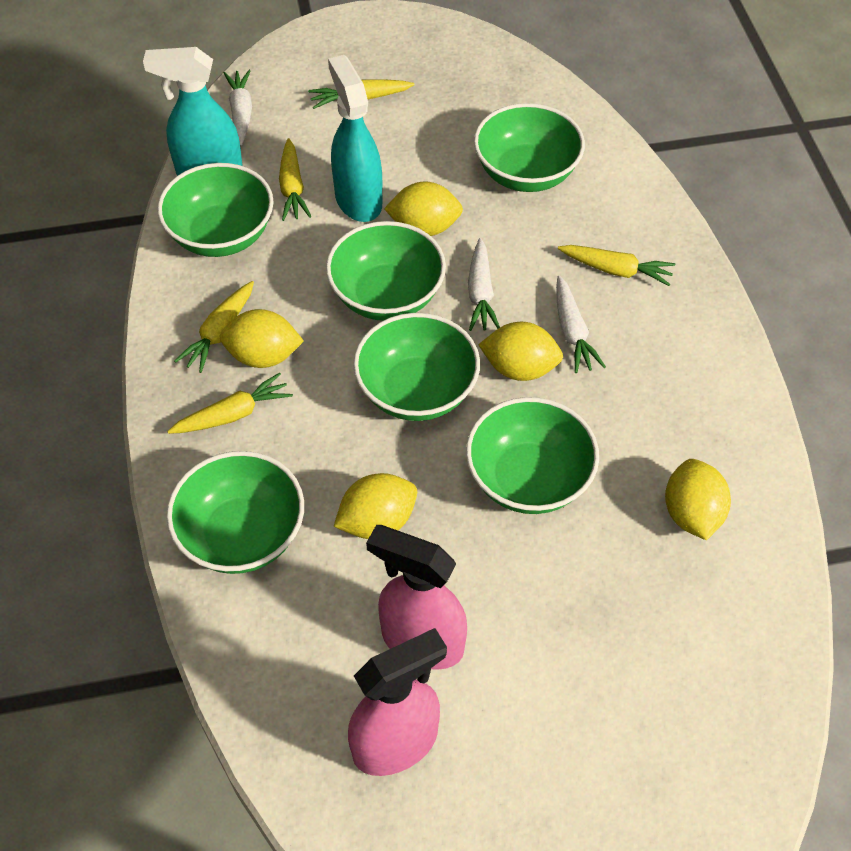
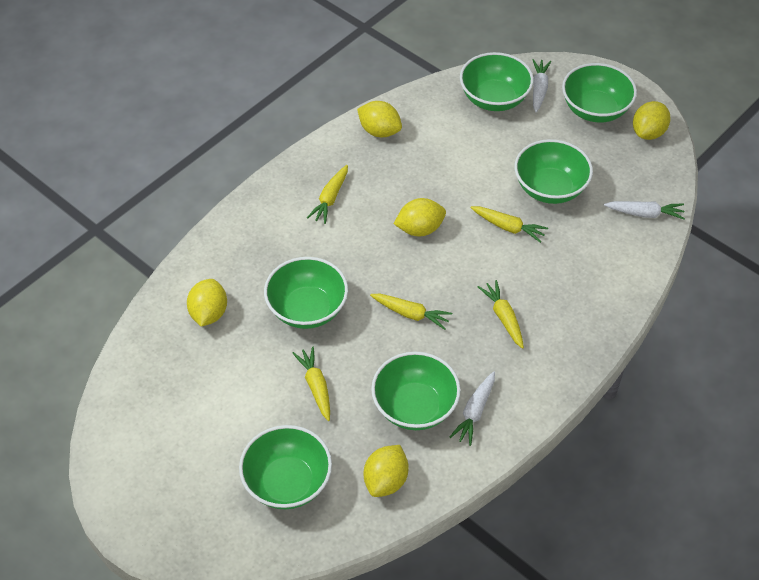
pink spray bottle: [348,628,447,776] [366,525,467,670] = 2 -> none = 0
turquoise spray bottle: [143,47,243,176] [328,55,382,222] = 2 -> none = 0

